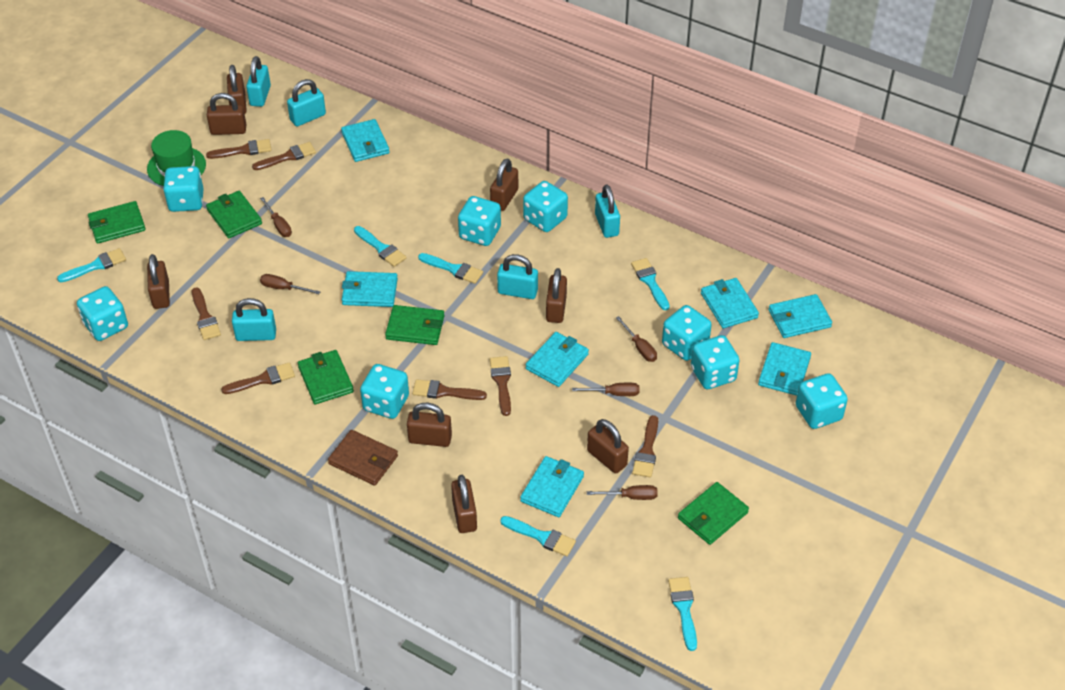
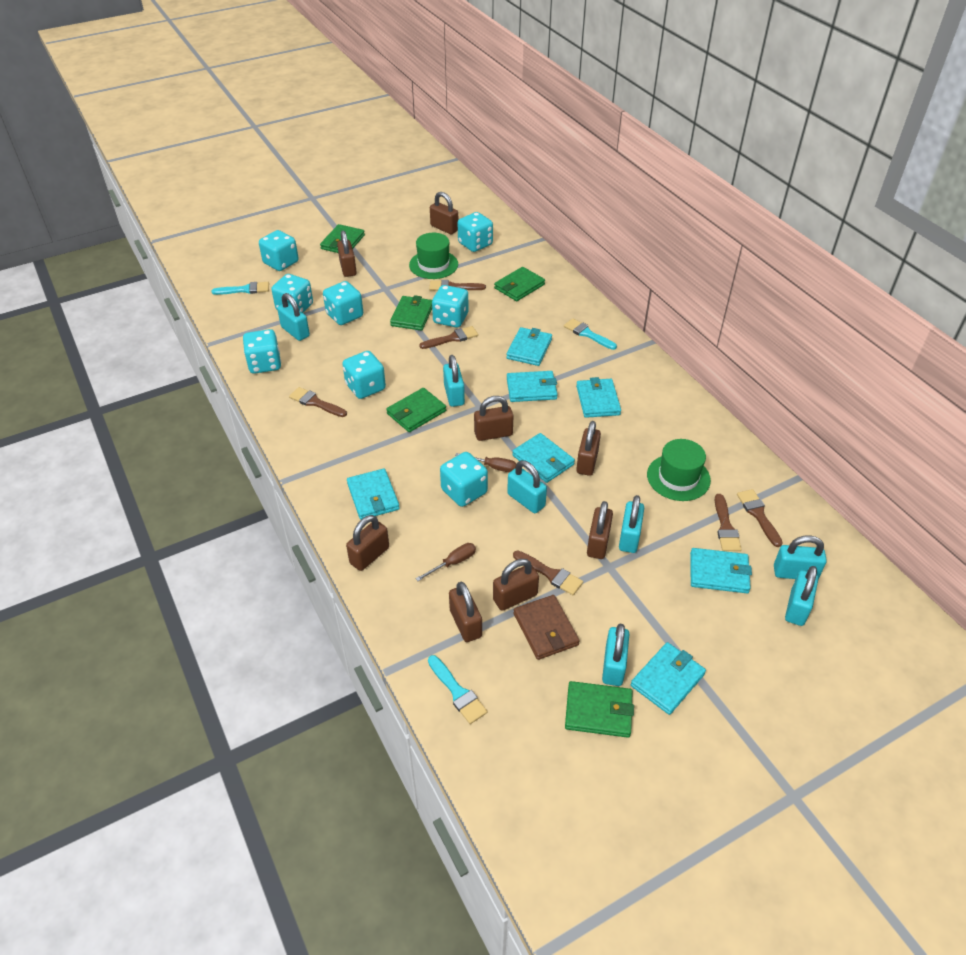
brown brush: [192,287,221,340] [206,139,272,159] [221,362,295,394] [252,142,316,170] [412,379,487,400] [490,356,511,416] [632,415,658,478] = 7 -> [289,387,347,417] [419,326,478,349] [429,280,486,291] [513,551,583,595] [715,494,742,551] [737,489,783,547] = 6
brown screwdriver: [260,197,292,237] [260,274,321,294] [572,383,639,396] [587,485,658,500] [616,316,657,362] = 5 -> [415,543,476,581] [455,453,516,473] = 2
green hat: [147,130,206,186] = 1 -> [409,233,458,279] [647,439,711,501] = 2
turquoise brush: [57,248,126,282] [354,226,407,267] [418,253,483,284] [500,516,576,557] [631,258,670,310] [668,577,697,651] = 6 -> [211,282,269,295] [428,655,487,724] [564,318,617,350] = 3
turquoise padlock: [232,298,276,341] [246,56,271,107] [287,79,326,126] [497,254,538,299] [595,184,620,238] = 5 -> [277,293,310,341] [443,355,465,407] [507,460,547,513] [602,624,629,686] [619,495,644,553] [774,535,827,579] [785,566,819,626] = 7

